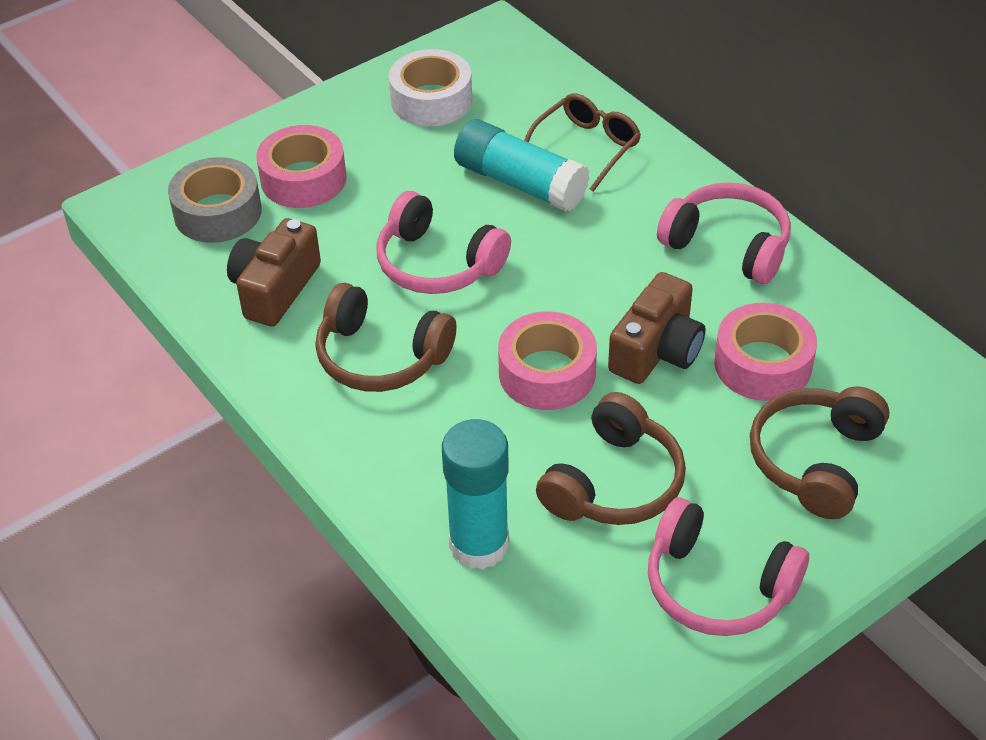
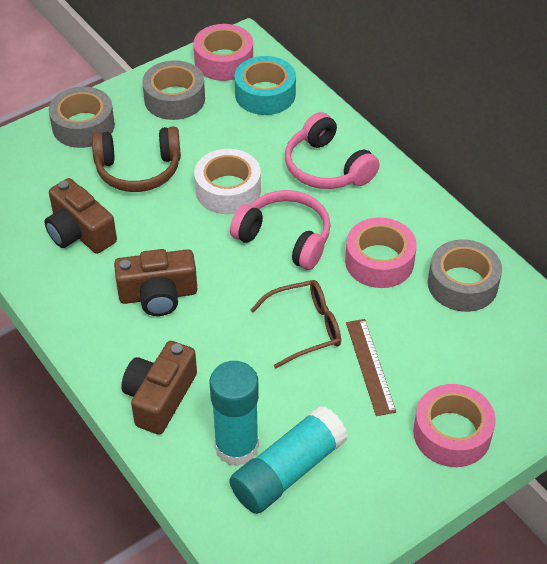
brown camera: [227,218,321,327] [608,272,706,384] = 2 -> [44,178,117,254] [114,249,197,316] [121,341,197,435] = 3
brown headphones: [315,283,456,392] [536,392,686,525] [750,386,889,519] = 3 -> [92,126,181,192] = 1
brown ruler: none = 0 -> [346,319,396,416] = 1
grey tape: [168,157,262,243] = 1 -> [49,87,115,148] [142,60,205,120] [428,239,502,312] = 3
pink headphones: [376,191,511,294] [648,498,809,636] [657,182,791,284] = 3 -> [230,190,331,270] [285,112,380,189] = 2
turquoise tape: none = 0 -> [234,56,296,115] = 1

